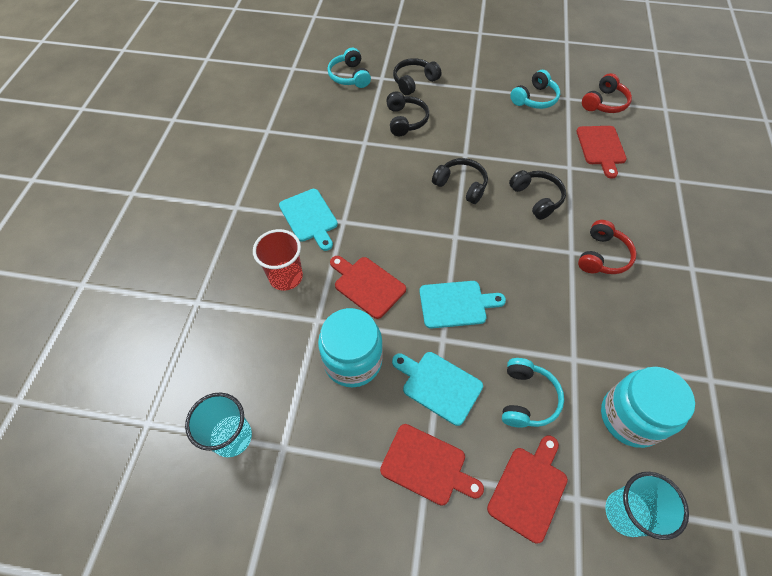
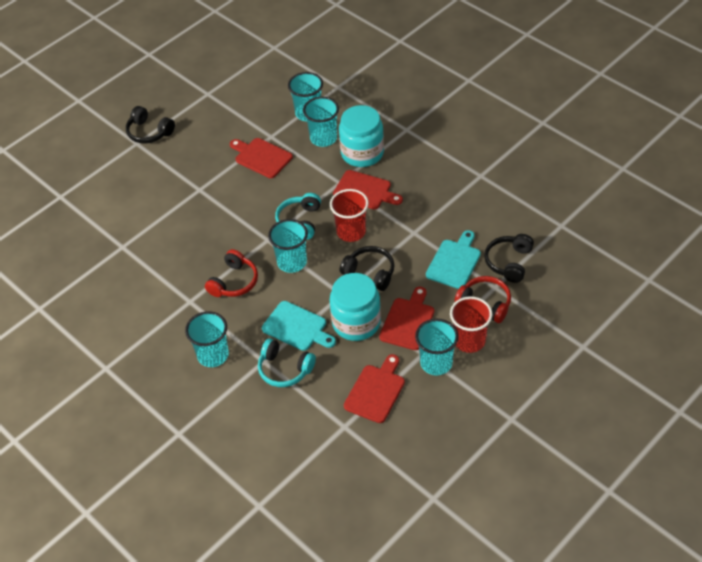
black headphones: [386,92,429,136] [393,58,441,96] [432,158,488,204] [509,170,566,220] = 4 -> [126,106,175,144] [340,246,395,291] [484,234,534,283] = 3
red cup: [253,229,303,291] = 1 -> [330,189,369,242] [450,296,493,353] = 2
turquoise cup: [185,393,252,457] [605,472,689,540] = 2 -> [185,311,229,367] [268,219,308,273] [288,72,323,121] [303,97,339,147] [415,319,458,375] = 5
turquoise cutting board: [279,189,338,251] [392,352,483,426] [419,281,506,329] = 3 -> [262,301,336,351] [426,230,481,289] = 2
turquoise headphones: [327,48,371,88] [502,358,564,428] [510,70,560,109] = 3 -> [258,338,316,387] [275,193,321,240] = 2

